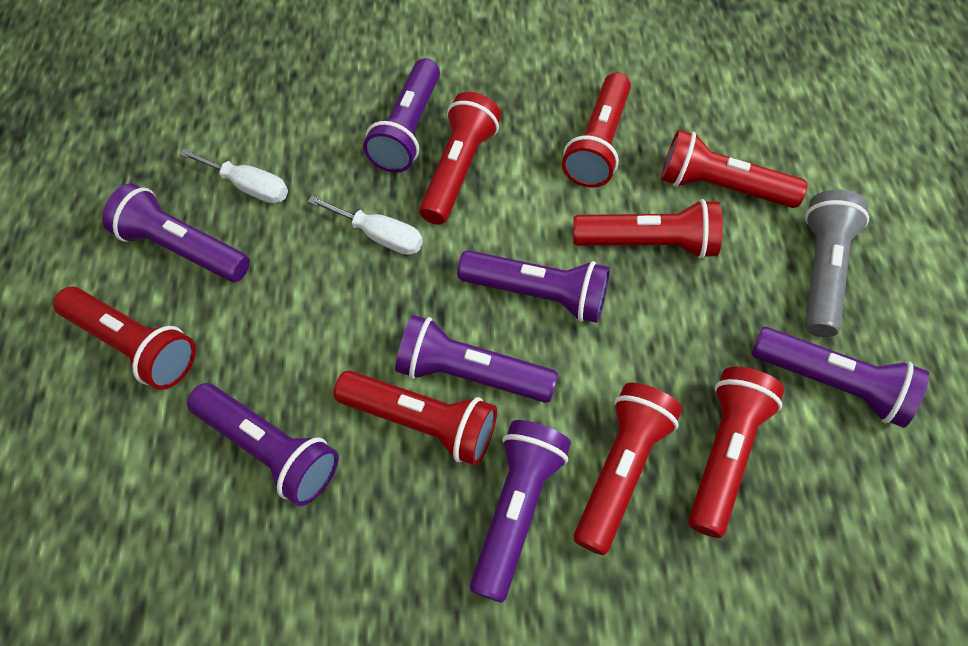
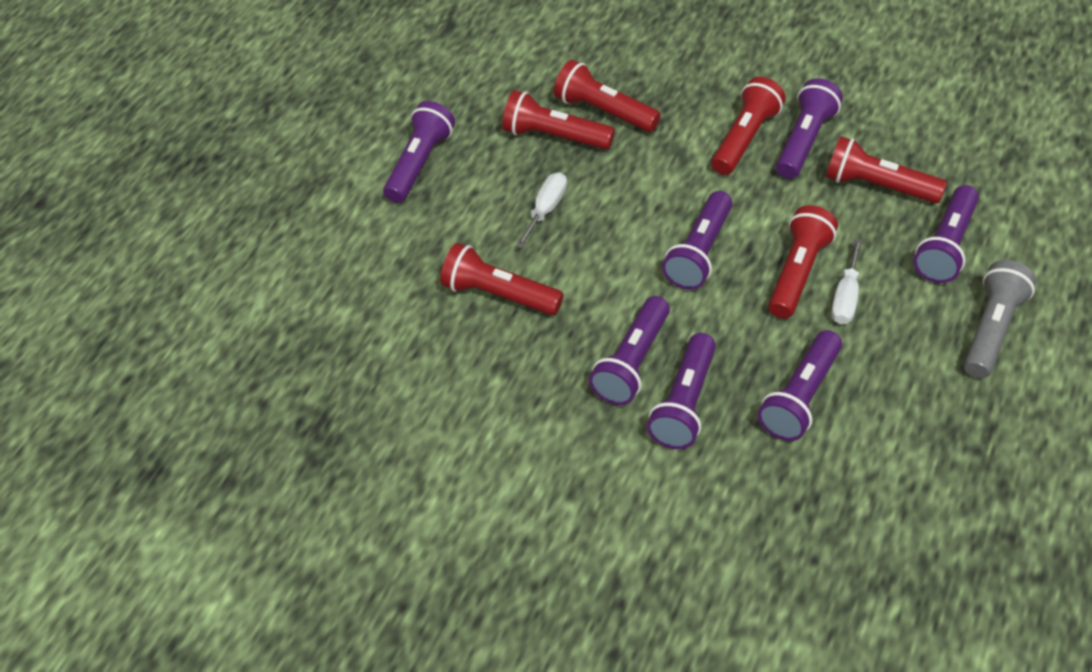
red flashlight: [53,287,196,390] [334,371,497,466] [419,92,501,225] [562,72,631,187] [573,199,723,259] [574,383,682,555] [661,130,808,208] [688,367,784,538] = 8 -> [440,243,564,315] [502,90,615,149] [554,60,661,132] [711,77,786,175] [768,205,838,319] [826,136,947,203] = 6

